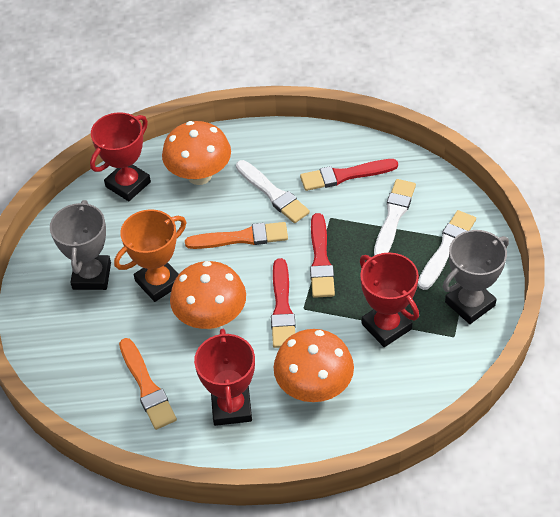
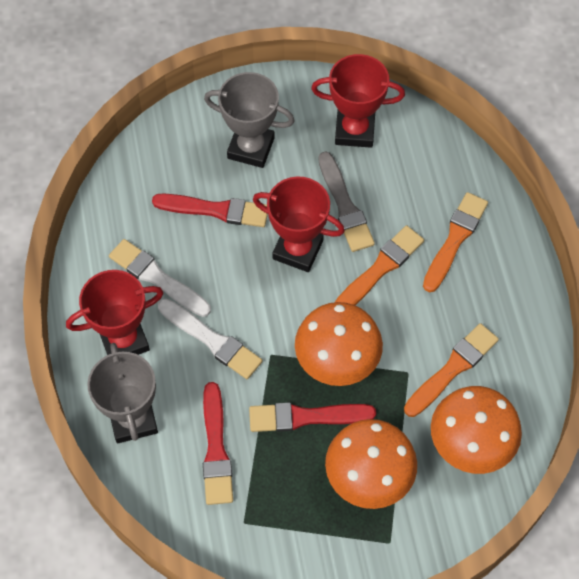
grey brush: none = 0 -> [318,151,375,252] = 1
orange brush: [119,338,177,430] [185,222,288,249] = 2 -> [335,225,424,305] [404,323,499,417] [423,192,488,292] = 3
orange trophy: [114,209,186,302] = 1 -> none = 0
white brush: [236,160,310,223] [374,179,416,256] [418,210,476,290] = 3 -> [109,239,211,317] [158,299,262,379] = 2

